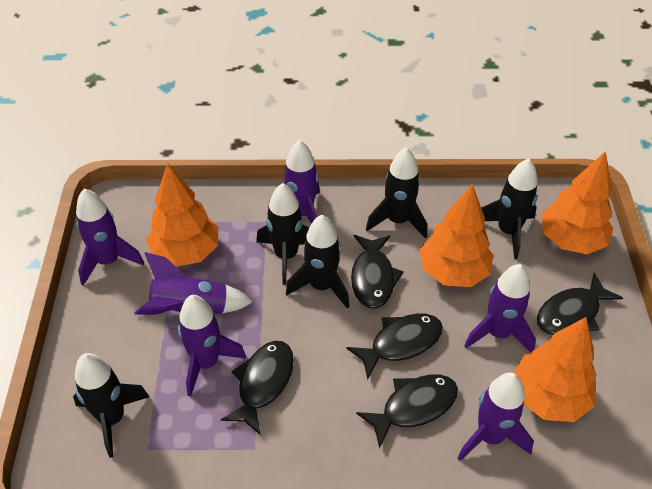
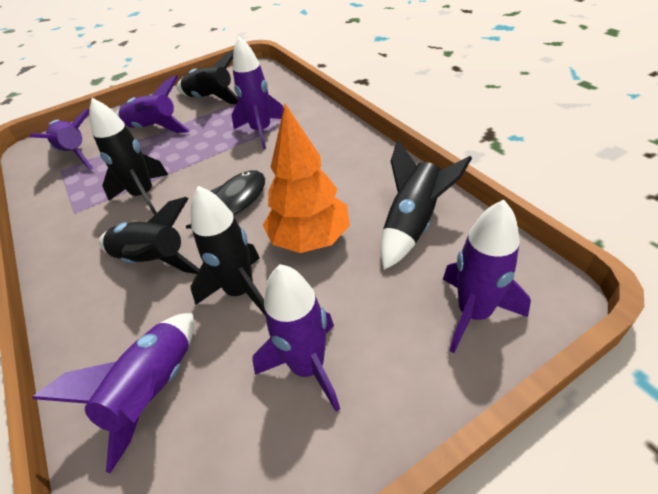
black fish: [221,341,294,435] [346,314,443,379] [351,235,404,309] [356,374,458,449] [537,272,623,335] = 5 -> [186,170,265,229] = 1
orange tree: [146,163,218,267] [419,184,493,287] [514,317,596,422] [541,151,614,254] = 4 -> [263,104,350,253] = 1

